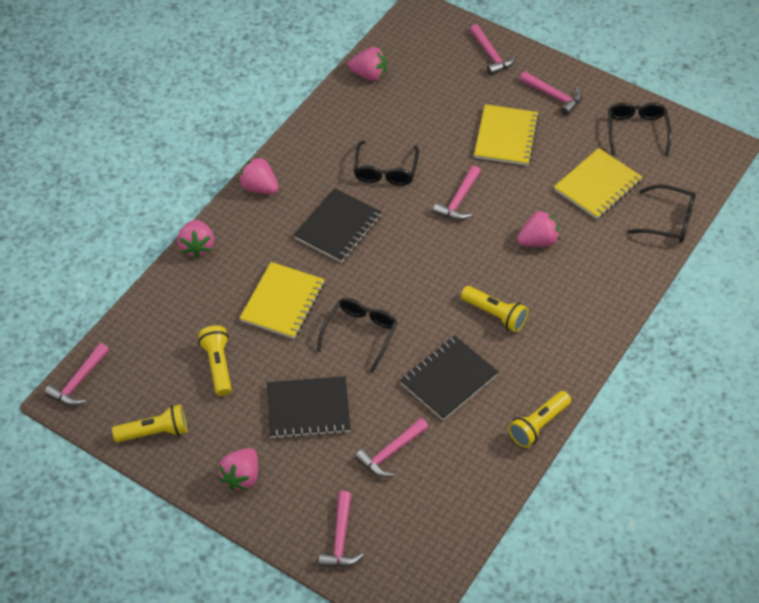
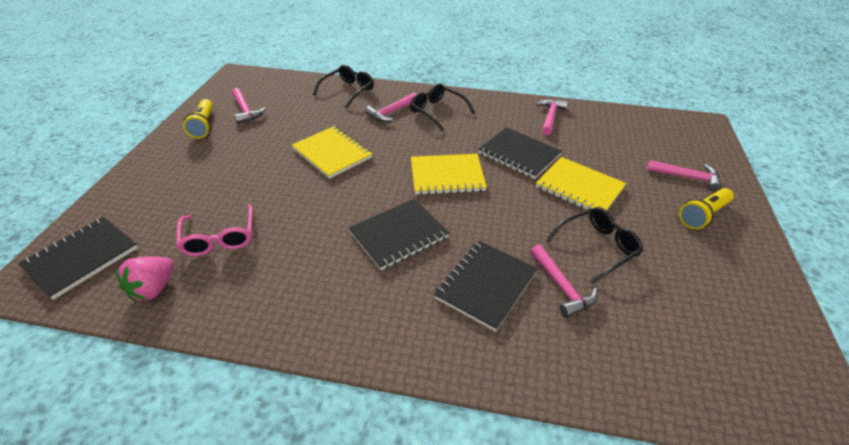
black glasses: [316,298,398,373] [354,140,419,186] [608,102,672,156] [627,184,696,243] = 4 -> [313,65,374,109] [410,84,475,132] [546,207,643,284] = 3
black notebook: [267,376,350,439] [294,188,382,263] [400,335,499,421] = 3 -> [18,217,138,300] [349,199,449,270] [434,241,538,332] [478,127,562,179] = 4
pink glasses: none = 0 -> [176,205,253,256] = 1
pink hammer: [44,343,109,406] [318,491,364,567] [355,418,428,477] [433,166,481,220] [470,24,516,75] [520,71,582,116] = 6 -> [232,88,266,124] [365,92,417,122] [530,245,598,318] [536,99,568,135] [647,160,722,192] = 5
pink strawberry: [177,220,214,258] [218,448,258,491] [239,156,279,194] [348,47,387,81] [517,210,560,247] = 5 -> [116,256,174,301] = 1
yellow flashlight: [112,404,187,442] [198,325,232,396] [461,286,529,332] [508,391,571,448] = 4 -> [183,99,213,138] [679,188,734,230] = 2

